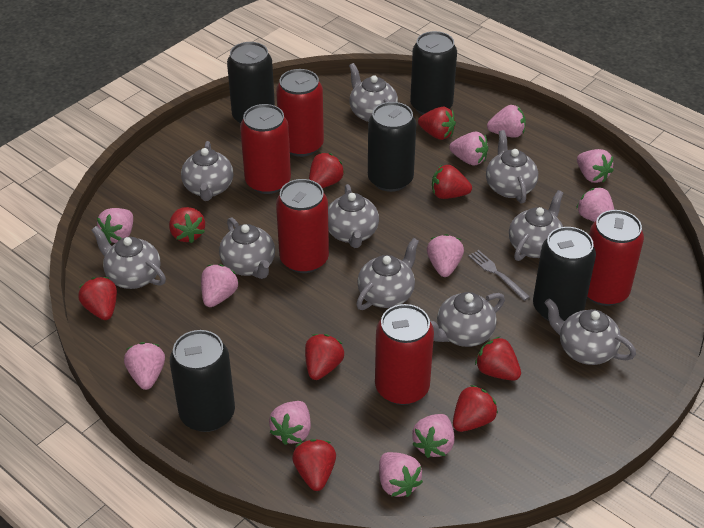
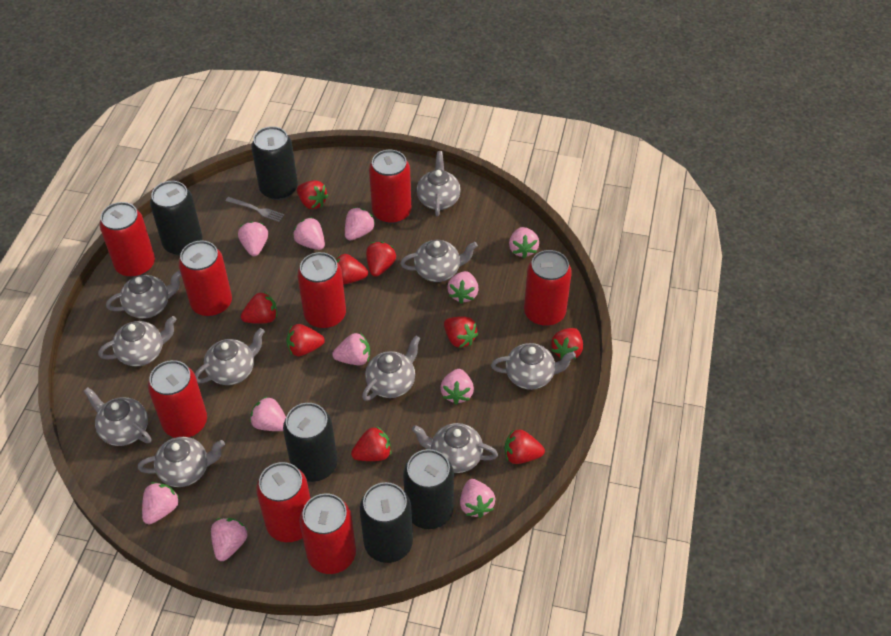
red can: [240,104,291,194] [276,69,324,157] [276,179,329,273] [375,304,434,405] [587,210,644,306] = 5 -> [100,202,155,277] [148,360,207,438] [179,240,232,317] [256,462,310,542] [297,252,346,329] [299,493,356,574] [369,150,411,224] [524,250,572,326] = 8

